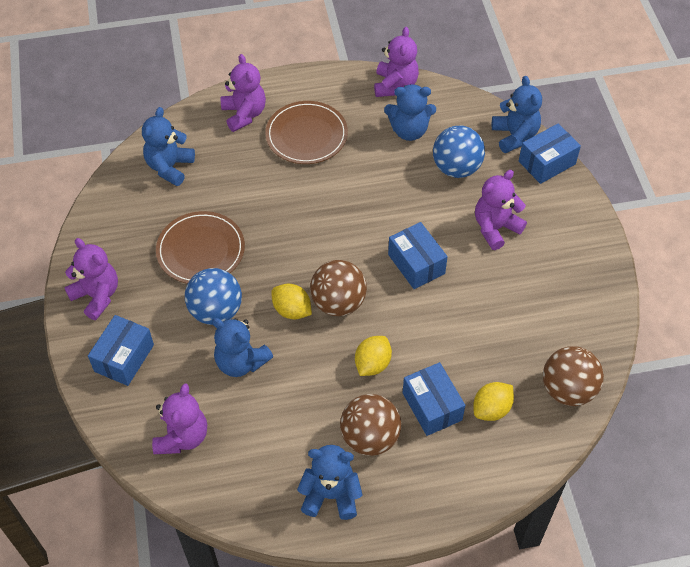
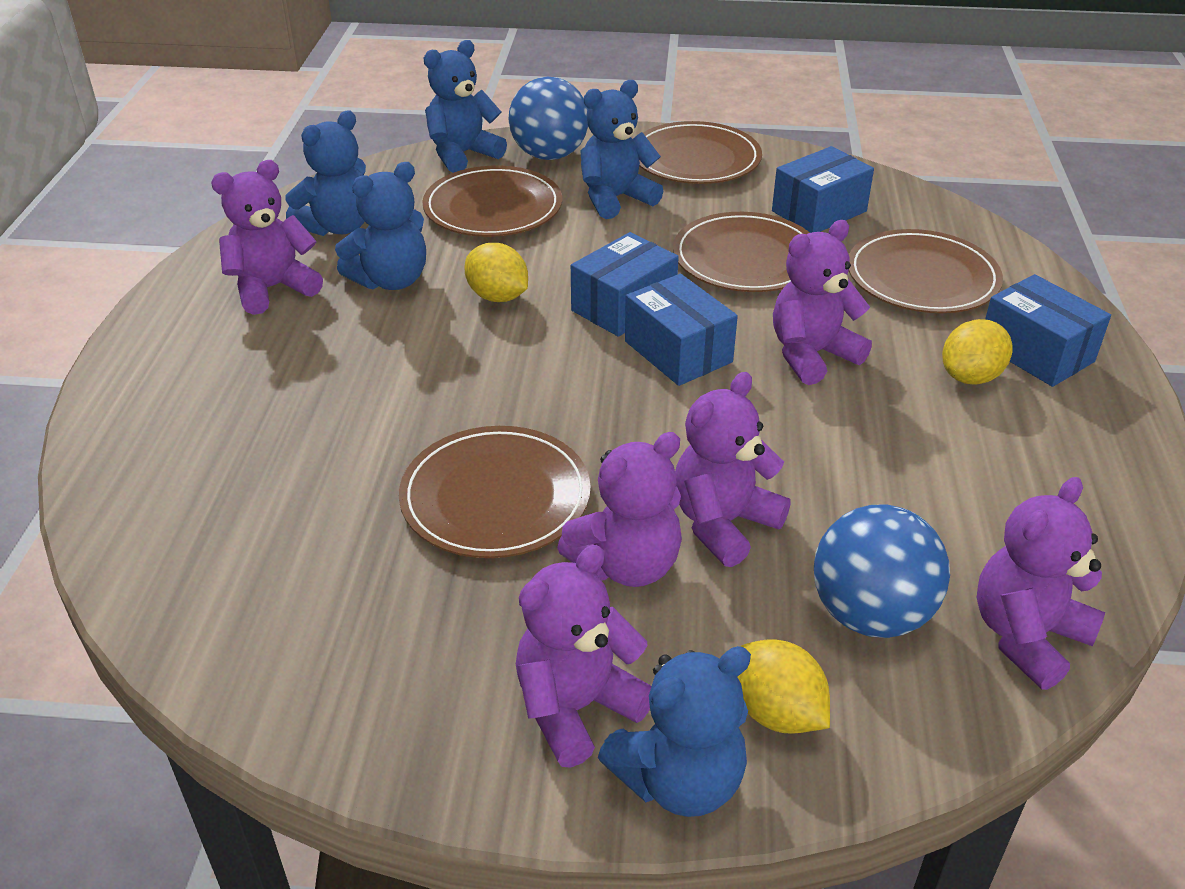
brown ball: [310,260,367,316] [340,394,401,456] [543,346,604,406] = 3 -> none = 0
brown plate: [156,211,245,284] [265,101,348,164] = 2 -> [399,426,591,558] [422,166,562,237] [639,121,762,184] [673,212,810,292] [849,229,1003,313] = 5
purple teddy bear: [64,238,118,320] [152,383,207,454] [221,54,266,132] [374,27,419,97] [475,170,527,250] = 5 -> [211,160,323,315] [516,545,652,768] [557,432,682,587] [675,372,791,567] [773,220,872,385] [977,477,1105,690] = 6

